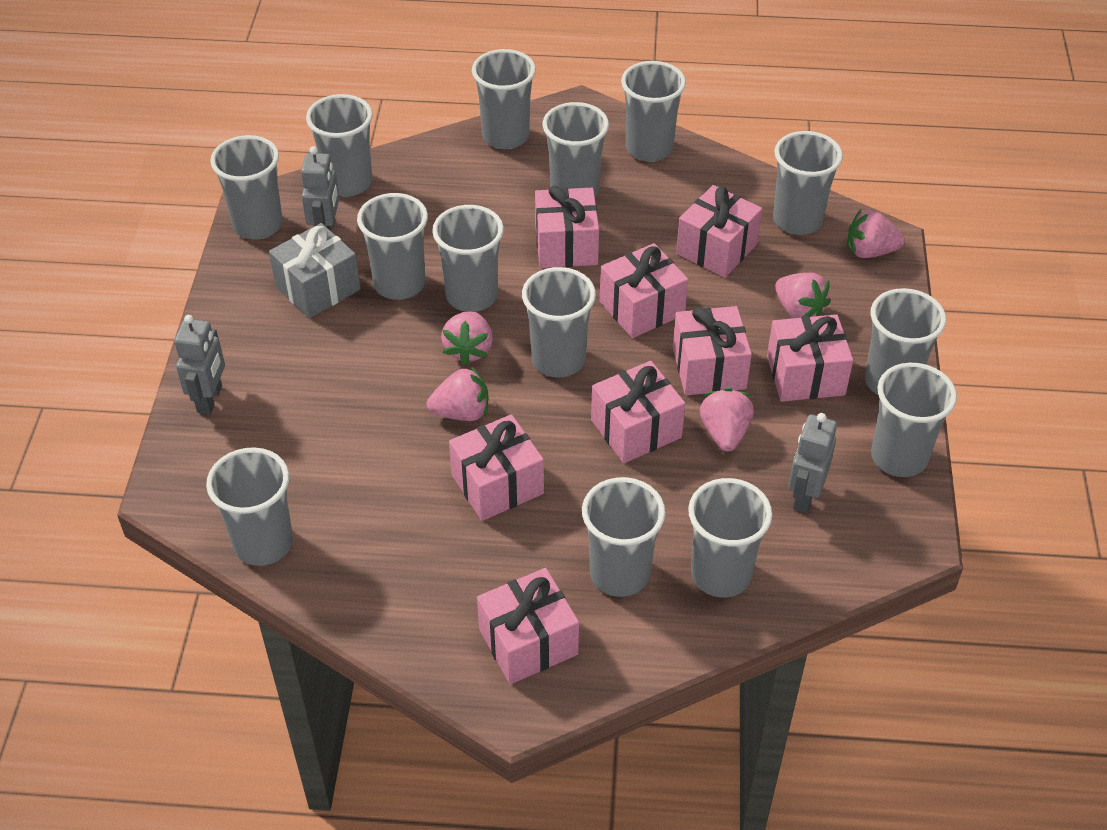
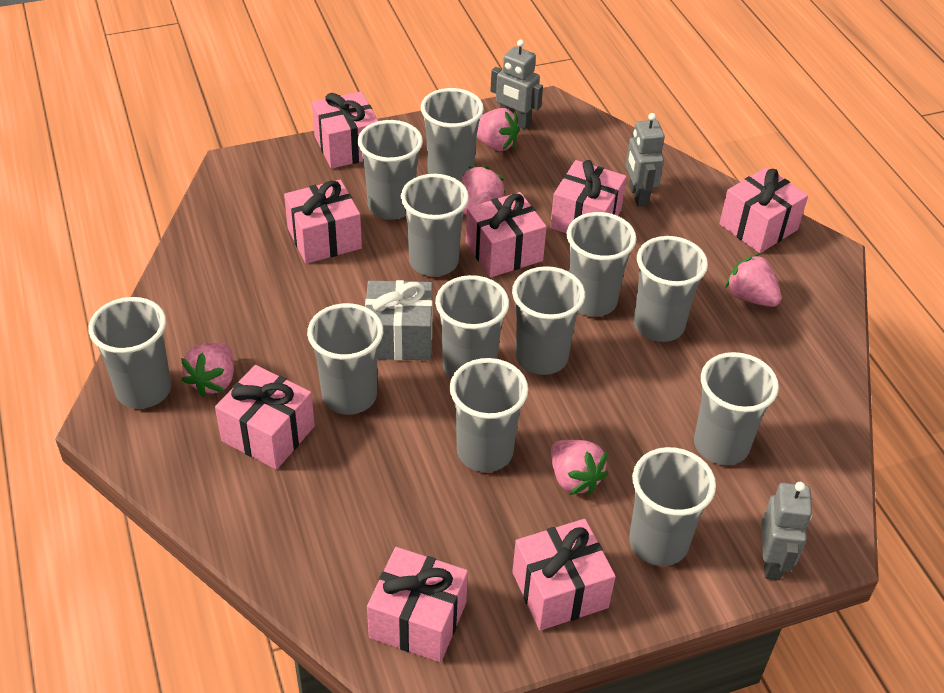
grey cup: [206,447,293,566] [210,135,283,240] [306,94,373,197] [357,193,428,300] [432,205,504,312] [472,49,536,149] [522,267,596,377] [542,102,609,197] [582,477,666,597] [621,61,686,162] [688,478,772,598] [773,131,843,235] [865,288,946,395] [871,363,957,477] = 14 -> [89,297,171,409] [307,303,383,415] [358,120,423,220] [401,174,469,277] [421,88,484,182] [435,275,509,378] [450,358,528,472] [512,266,585,375] [567,212,637,317] [629,447,716,566] [634,236,708,342] [694,352,779,465] = 12

